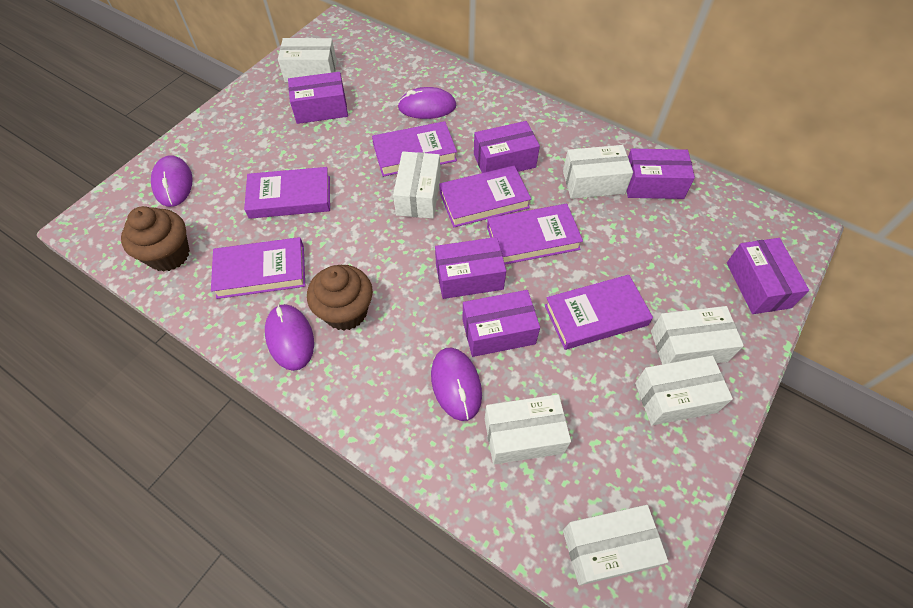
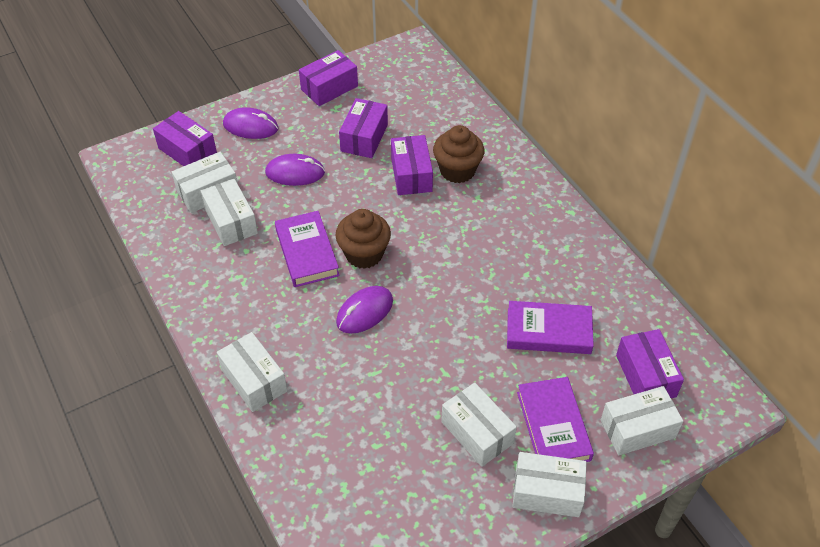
purple book: [211,237,305,299] [244,167,330,219] [372,121,457,177] [439,166,531,227] [487,204,583,265] [545,275,653,350] = 6 -> [275,211,340,287] [507,301,594,354] [517,377,594,462] = 3
purple box: [288,72,348,124] [435,237,506,299] [462,290,540,357] [474,121,540,173] [627,149,695,199] [727,238,809,314] = 6 -> [153,111,217,166] [299,50,358,106] [339,98,388,158] [391,135,433,195] [616,329,684,398] = 5
purple mouse: [151,155,193,207] [265,304,314,371] [397,87,456,119] [431,348,482,421] = 4 -> [223,107,278,139] [265,154,325,186] [336,286,393,334] = 3
white box: [278,38,337,82] [393,151,441,219] [485,394,571,465] [563,145,633,199] [563,505,668,585] [635,356,733,425] [651,306,744,364] = 7 -> [172,152,238,213] [201,179,258,246] [217,332,287,412] [441,383,517,467] [512,452,587,517] [601,386,683,455] = 6

